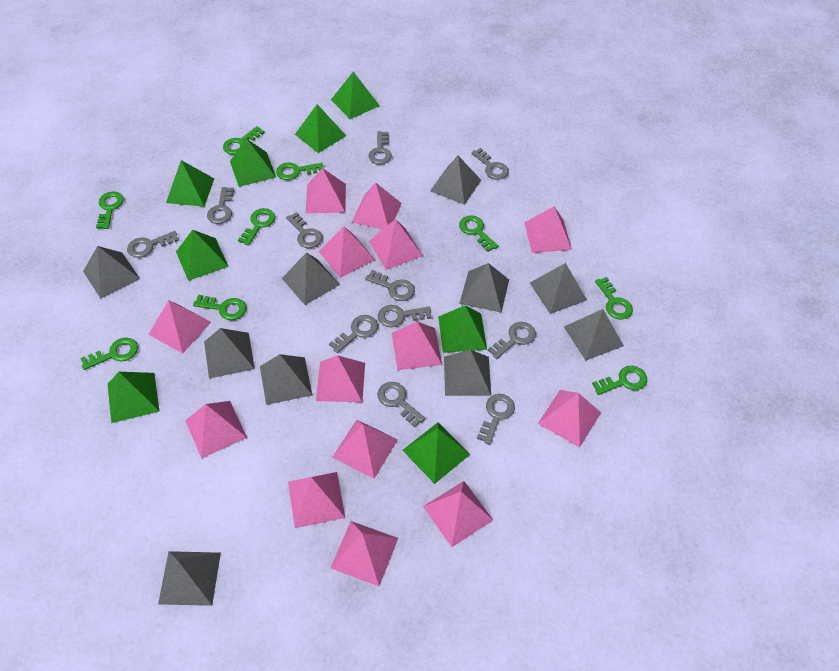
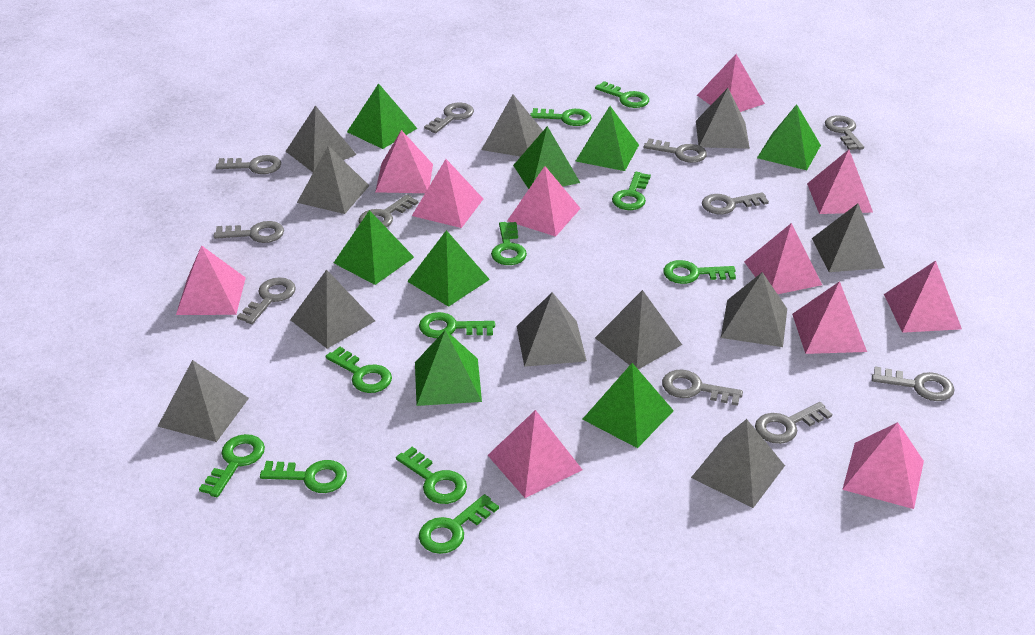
green key: [80,338,138,370] [96,191,124,229] [193,295,246,320] [223,126,265,155] [238,208,276,246] [276,163,323,180] [459,215,498,252] [592,366,647,395] [595,277,633,320] = 9 -> [199,434,265,497] [260,460,347,493] [325,347,392,393] [396,447,467,504] [419,312,495,338] [419,494,499,554] [491,222,527,265] [530,108,592,126] [595,81,649,108] [612,172,651,210] [663,260,736,284] = 11
grey pyramid: [83,246,140,299] [158,551,221,606] [204,328,255,379] [260,354,312,405] [282,253,340,305] [430,156,481,205] [444,349,491,396] [459,263,509,312] [530,263,587,314] [564,309,624,361] = 10 -> [157,360,249,442] [286,105,357,172] [290,269,375,349] [297,146,369,214] [481,94,543,157] [517,292,587,367] [595,290,682,369] [691,419,785,508] [696,88,750,149] [721,272,787,347] [812,203,885,272] = 11
pink pyramid: [148,300,211,353] [185,401,247,458] [288,472,345,528] [306,168,346,213] [316,355,365,402] [318,226,375,278] [331,521,398,586] [332,420,398,479] [352,182,402,230] [369,219,423,270] [392,322,442,370] [423,481,493,547] [524,206,572,253] [538,390,601,447] = 14 -> [176,245,246,315] [375,130,433,193] [412,159,483,228] [488,410,582,498] [507,166,581,237] [697,54,765,112] [744,223,822,294] [792,281,867,354] [807,150,873,214] [842,422,924,509] [884,261,962,333] = 11

